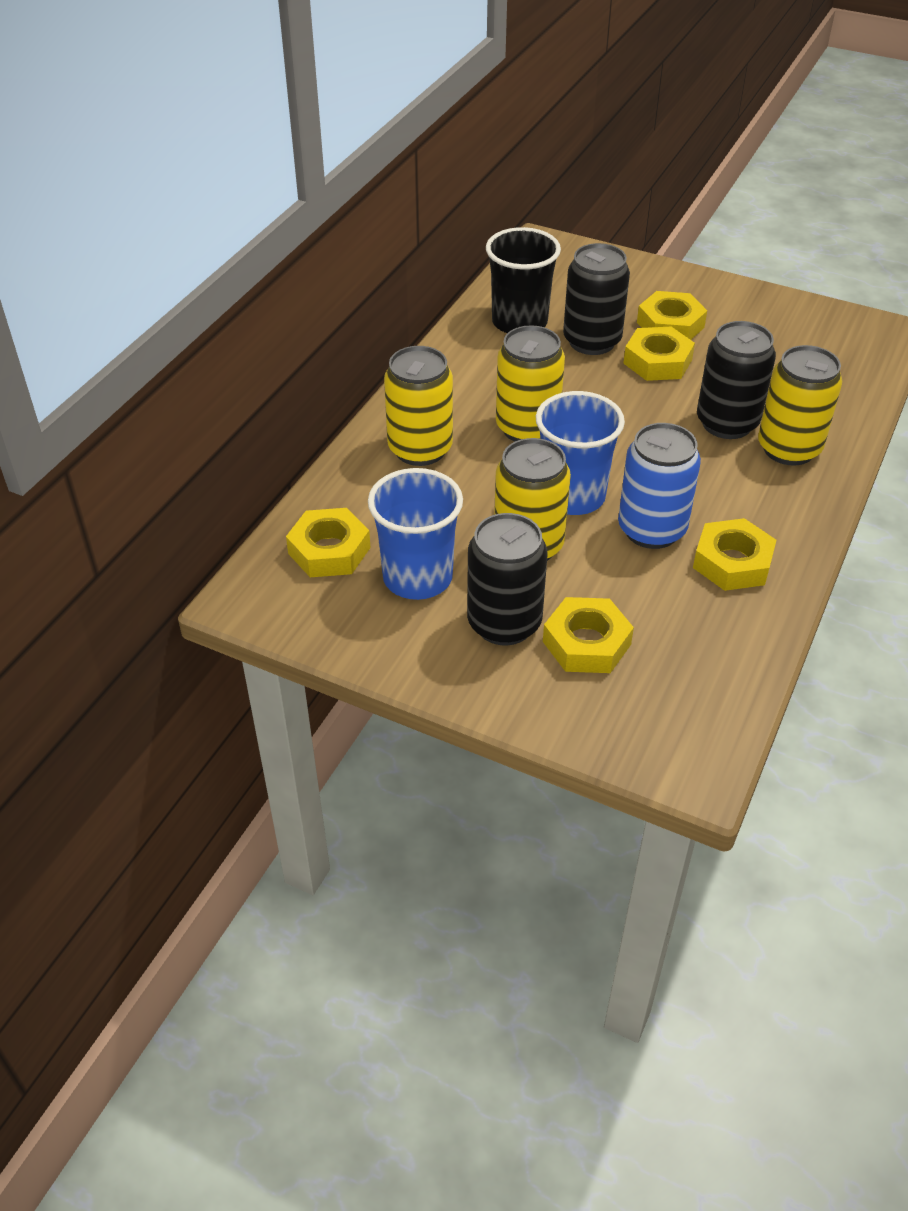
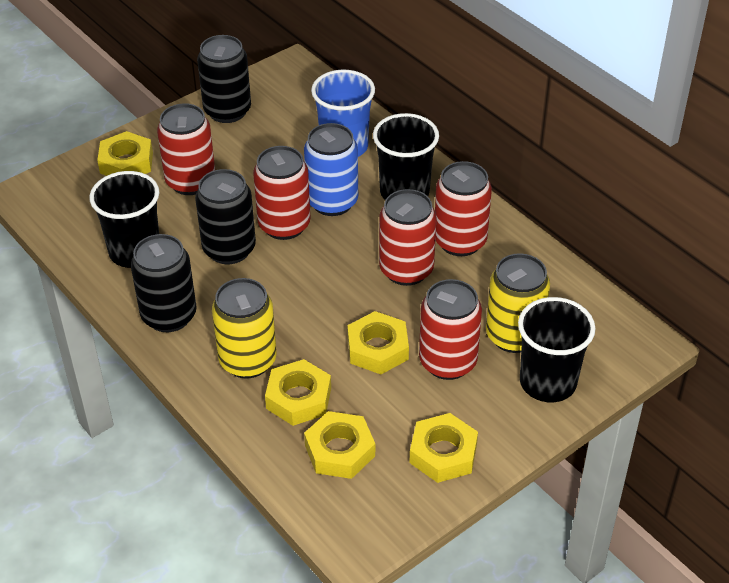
black cup: [486,227,561,333] = 1 -> [89,171,160,268] [373,113,439,200] [518,297,596,402] = 3
blue cup: [368,468,463,600] [536,391,625,515] = 2 -> [311,70,375,157] = 1
red can: none = 0 -> [157,103,215,195] [253,146,311,240] [379,189,436,286] [419,279,482,380] [435,161,492,256] = 5
yellow can: [384,346,453,466] [494,438,571,561] [496,325,565,442] [758,345,842,466] = 4 -> [212,278,277,378] [486,253,550,353] = 2

